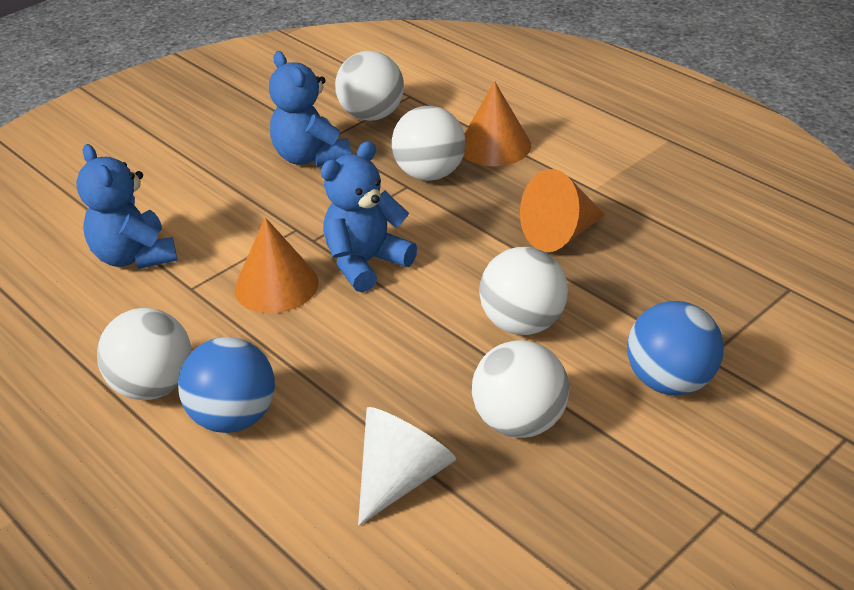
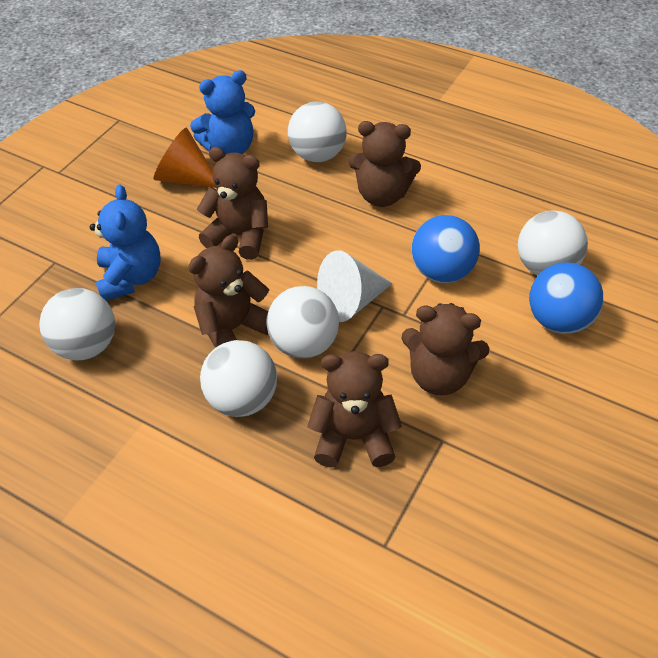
blue teddy bear: [76,144,178,269] [269,51,351,167] [321,141,417,293] = 3 -> [90,185,161,301] [190,70,255,155] = 2
brown teddy bear: none = 0 -> [188,235,269,348] [197,147,268,260] [307,351,402,467] [349,121,421,207] [401,303,490,395] = 5
orange cone: [234,217,319,313] [463,81,531,166] [520,169,605,252] = 3 -> [154,127,216,188] = 1

